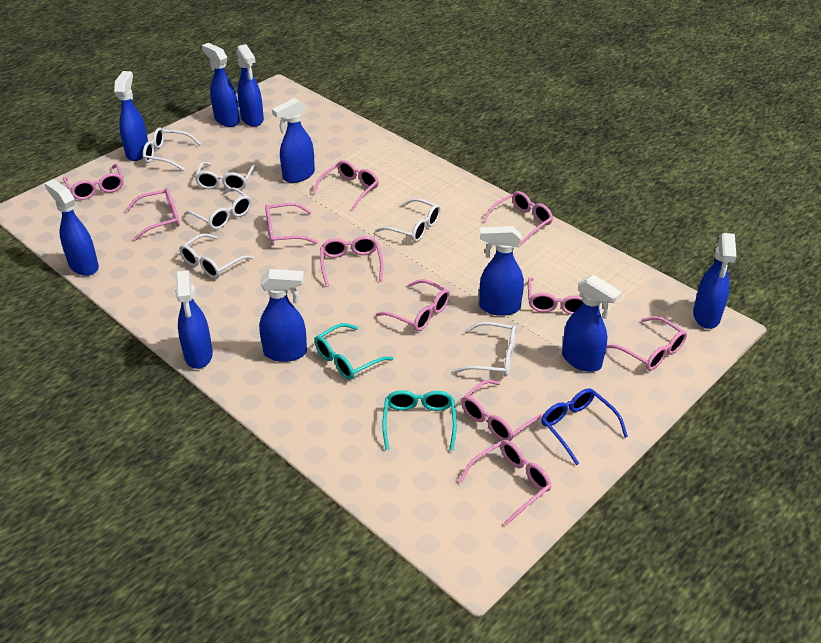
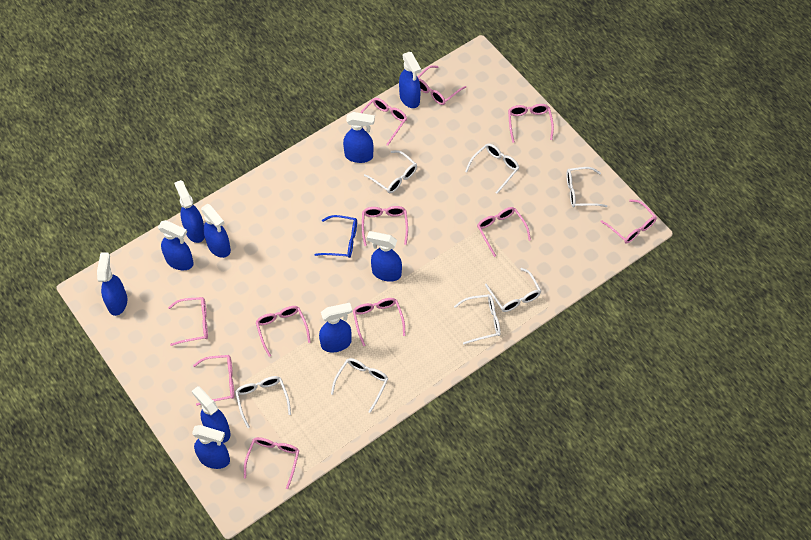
turquoise glasses: [314,323,394,380] [382,390,457,451] = 2 -> none = 0
white glasses: [143,128,201,171] [179,233,253,279] [184,188,252,230] [195,162,256,190] [375,198,441,242] [453,322,516,377] = 6 -> [235,376,291,428] [331,358,388,413] [364,150,417,193] [454,294,501,344] [465,143,520,194] [485,268,541,312] [566,167,607,207] = 7

